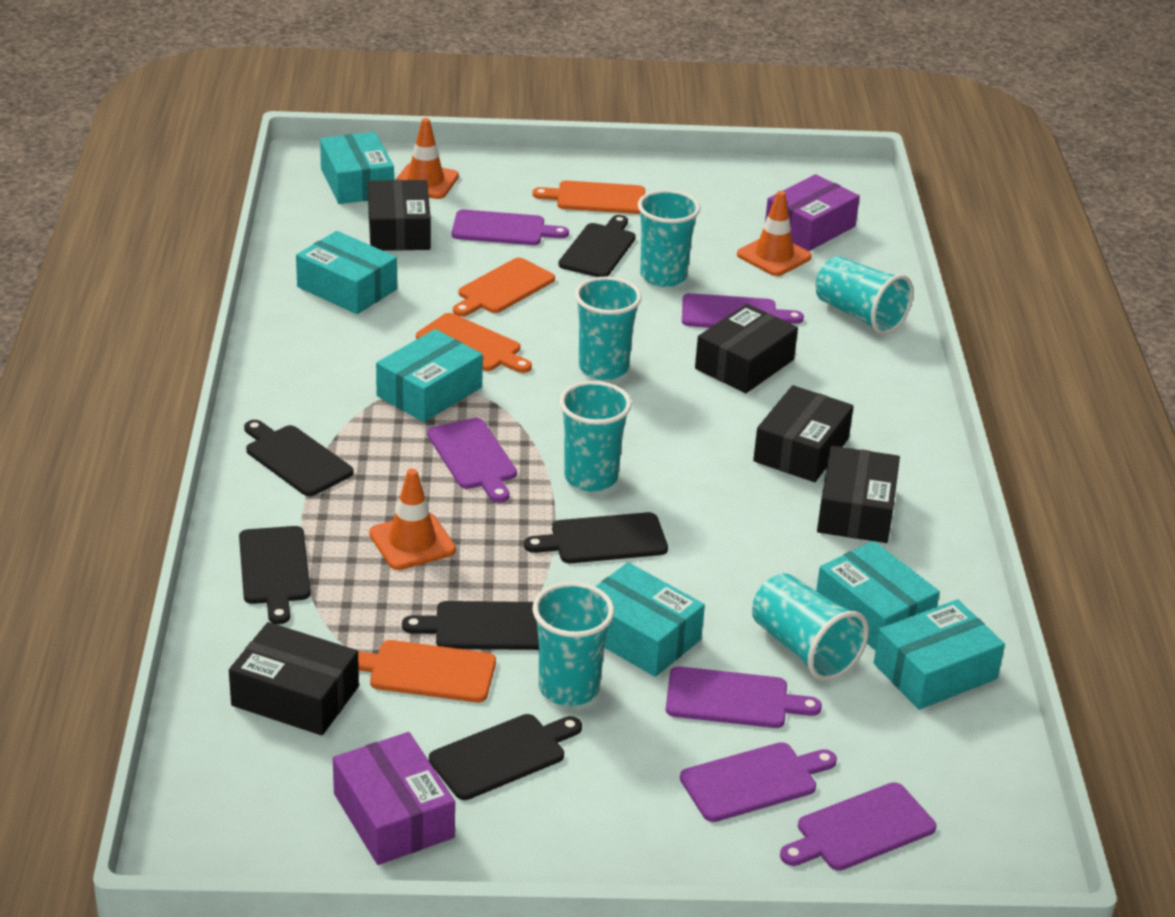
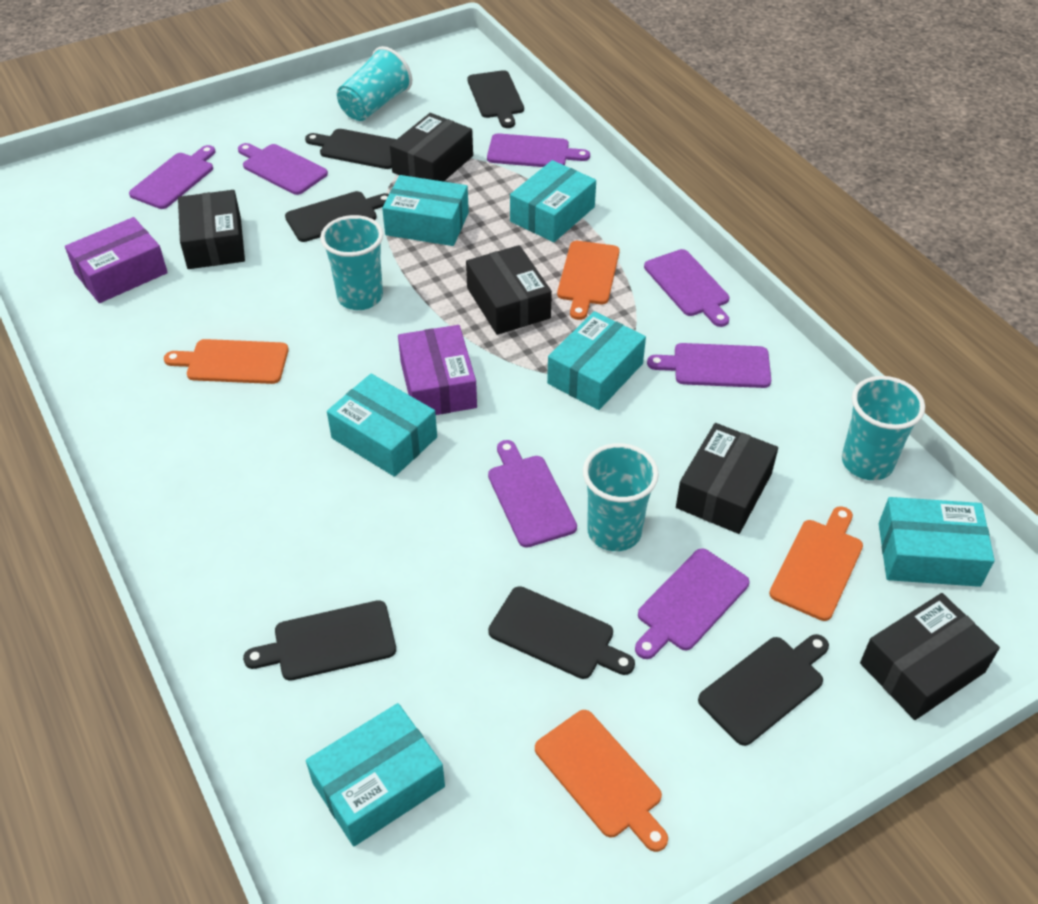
orange traffic cone: [369,469,456,570] [396,118,459,199] [737,191,812,276] = 3 -> none = 0
purple cutting board: [427,418,517,502] [452,210,569,245] [666,666,822,728] [680,742,837,822] [682,293,804,328] [780,782,936,871] = 6 -> [129,145,216,209] [238,143,328,195] [487,133,590,167] [488,440,577,548] [635,548,749,659] [644,249,729,327] [647,343,771,388] = 7
turquoise cup: [533,582,614,706] [559,381,632,492] [575,277,642,380] [638,190,700,287] [752,573,869,681] [816,256,913,335] = 6 -> [320,215,383,310] [337,46,412,121] [583,443,659,551] [842,376,925,480] = 4

